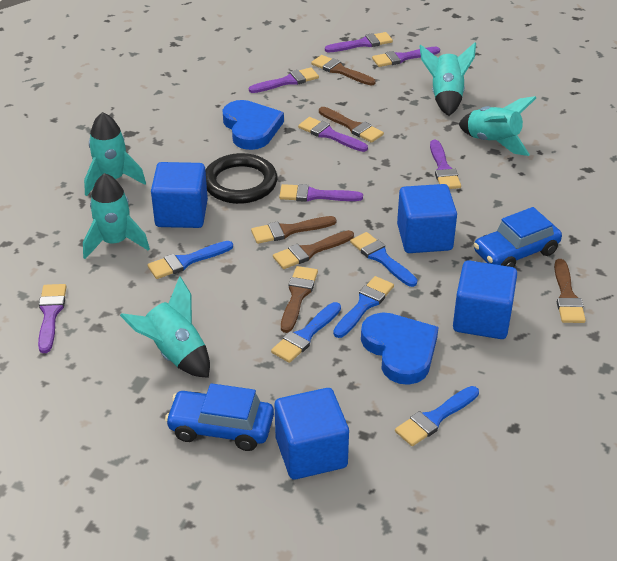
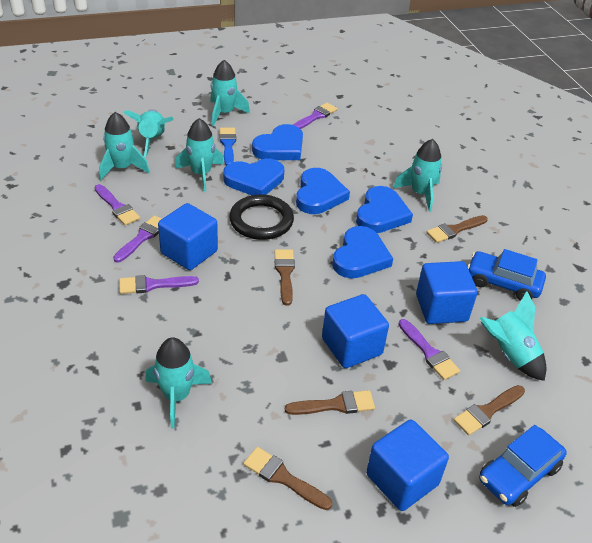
blue brush: [148,241,233,279] [271,302,341,363] [333,276,394,338] [350,232,417,287] [395,386,479,446] = 5 -> [220,128,236,166] = 1
blue heart: [223,100,284,150] [361,312,439,385] = 2 -> [223,159,284,195] [252,124,303,160] [296,168,350,214] [332,226,393,278] [356,186,413,233] = 5
brown brush: [251,216,336,244] [273,230,354,269] [281,266,318,333] [311,55,375,85] [319,107,384,143] [554,259,586,323] = 6 -> [244,447,332,510] [274,249,295,306] [285,390,375,415] [426,215,488,243] [454,385,525,435] = 5
purple brush: [38,284,66,353] [249,67,319,93] [279,184,363,202] [298,117,368,152] [325,32,393,52] [372,47,440,67] [430,139,461,189] = 7 -> [95,184,140,225] [113,215,162,263] [119,275,199,294] [293,103,338,129] [398,319,460,380] = 5
turquoise rocket: [83,173,150,259] [84,112,146,196] [120,276,210,378] [420,42,476,116] [459,96,536,156] = 5 -> [99,112,150,181] [123,109,173,157] [145,337,212,429] [175,118,224,191] [210,60,250,126] [393,139,442,212] [480,291,546,381] = 7

